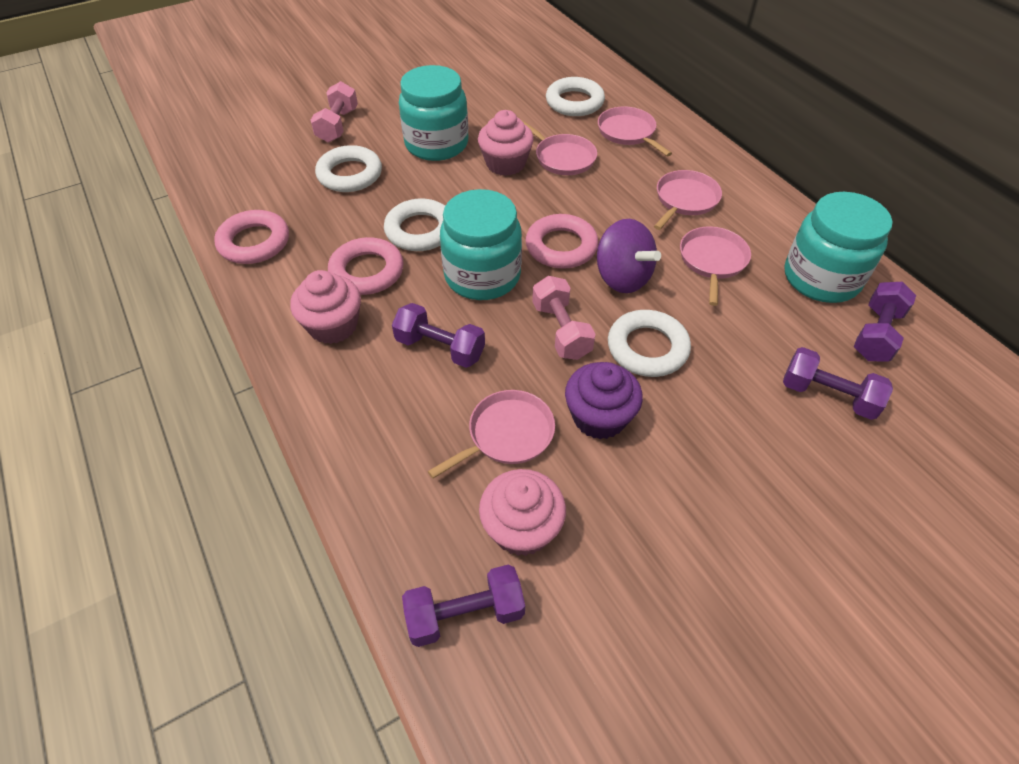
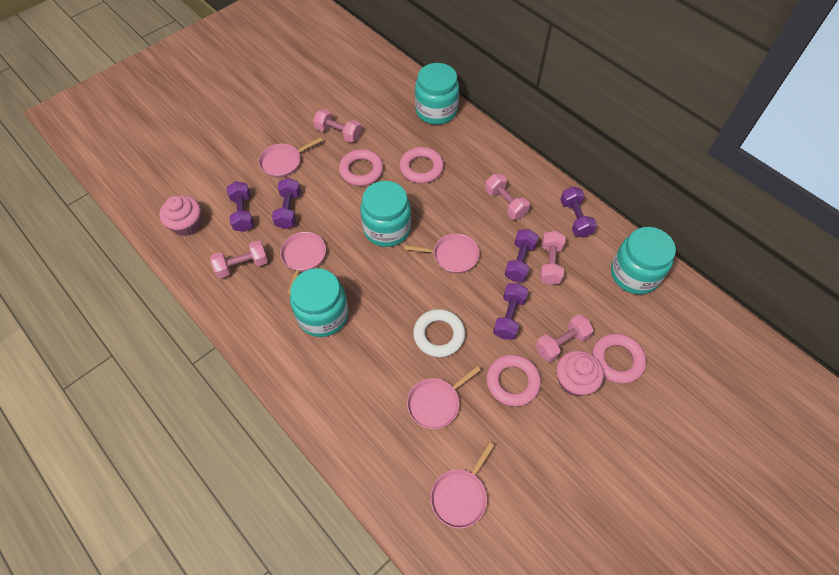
pink cupcake: [290,270,361,344] [478,110,534,176] [479,469,566,556] = 3 -> [159,196,201,236] [557,350,604,396] = 2
pink dumbbell: [311,81,358,142] [532,276,595,360] = 2 -> [210,240,268,278] [313,109,361,143] [485,174,530,220] [535,314,593,362] [539,231,566,285] = 5
pink ring: [214,210,289,264] [328,237,404,295] [526,214,598,269] = 3 -> [339,149,383,186] [400,147,444,183] [486,354,541,406] [592,333,646,384] = 4
purple cupcake: [565,362,643,439] = 1 -> none = 0
purple dumbbell: [392,303,485,368] [402,564,525,647] [783,347,893,420] [854,282,916,362] = 4 -> [227,181,254,232] [272,178,301,229] [493,283,528,340] [504,229,539,282] [560,186,597,238] = 5
purple spinning top: [597,219,661,293] = 1 -> none = 0
turquoise jar: [399,65,468,161] [440,189,522,300] [785,192,893,303] = 3 -> [290,268,348,337] [360,181,411,247] [415,63,459,125] [611,227,676,294] = 4
white ring: [315,145,382,192] [384,198,445,251] [546,77,605,116] [608,310,691,377] = 4 -> [413,309,465,357] = 1

